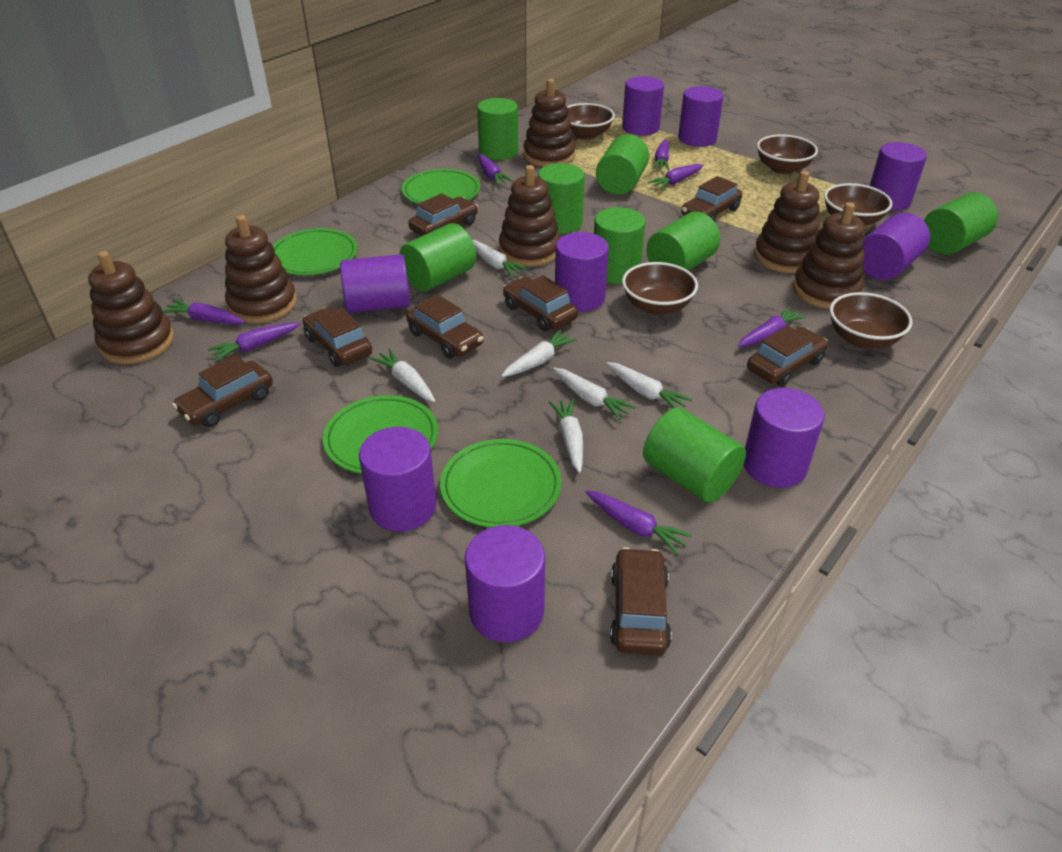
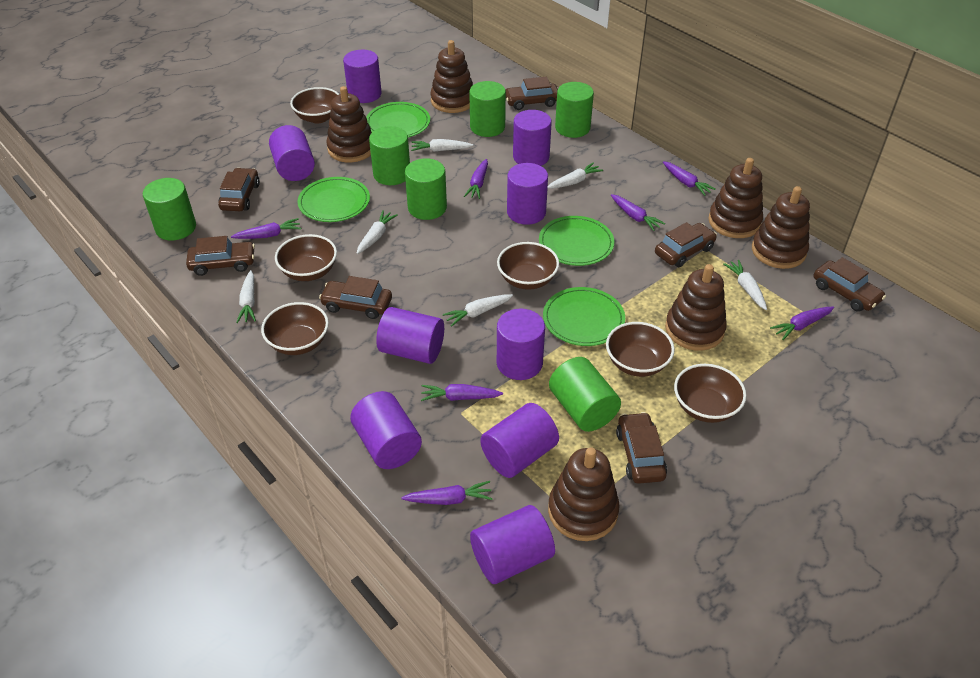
brown bowl: [567,103,615,140] [622,262,698,315] [757,134,818,174] [824,183,892,225] [830,292,912,349] = 5 -> [261,302,329,355] [275,234,337,281] [290,87,339,124] [497,242,559,290] [606,322,675,377] [674,364,747,423] = 6
brown car: [172,355,273,427] [303,307,372,367] [406,294,484,359] [408,193,478,236] [503,276,578,332] [610,547,672,655] [681,176,742,221] [747,326,828,387] = 8 -> [186,236,255,276] [218,168,260,211] [319,276,392,319] [506,77,558,110] [616,412,667,484] [655,222,717,267] [814,257,886,312] = 7
green cylinder: [400,223,476,291] [477,98,518,160] [538,163,585,234] [594,207,645,284] [596,134,649,195] [643,408,746,503] [647,212,720,271] [924,192,998,255] = 8 -> [143,178,196,241] [369,126,410,185] [405,158,447,220] [469,81,506,137] [549,357,621,432] [555,82,594,138] = 6

